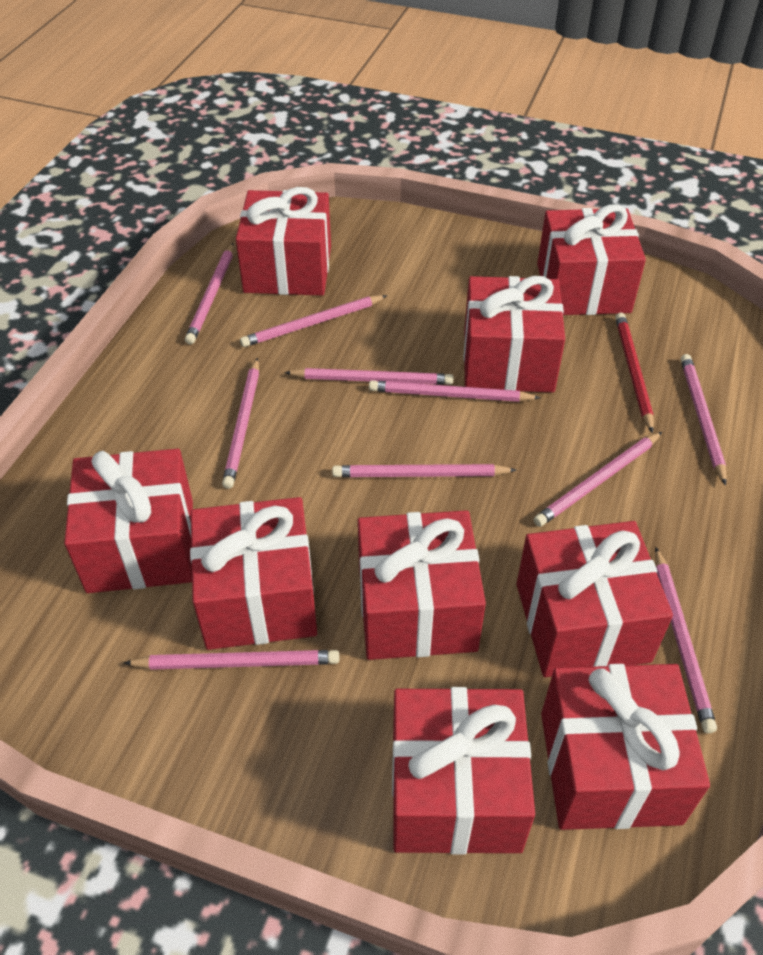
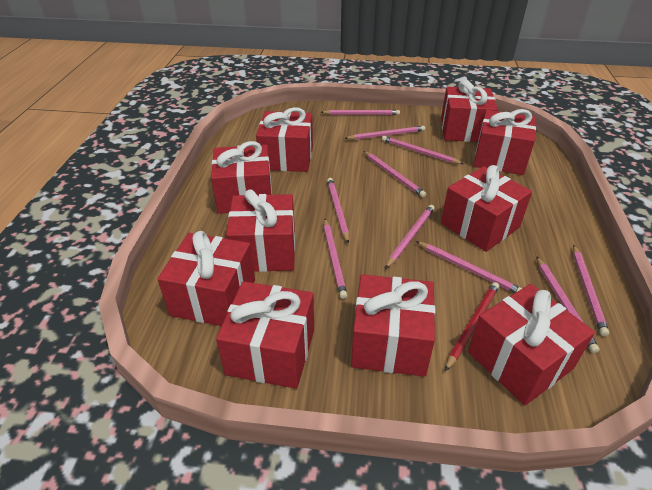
red gift: [64,449,193,593] [190,497,317,650] [236,187,331,296] [358,510,486,660] [392,687,535,854] [464,276,565,392] [517,521,673,677] [537,204,646,315] [541,664,710,830] = 9 -> [157,231,255,326] [211,141,272,214] [216,281,314,389] [226,189,295,272] [256,107,313,172] [351,274,435,377] [441,80,498,142] [441,165,532,252] [468,284,595,405] [474,109,536,175] = 10

